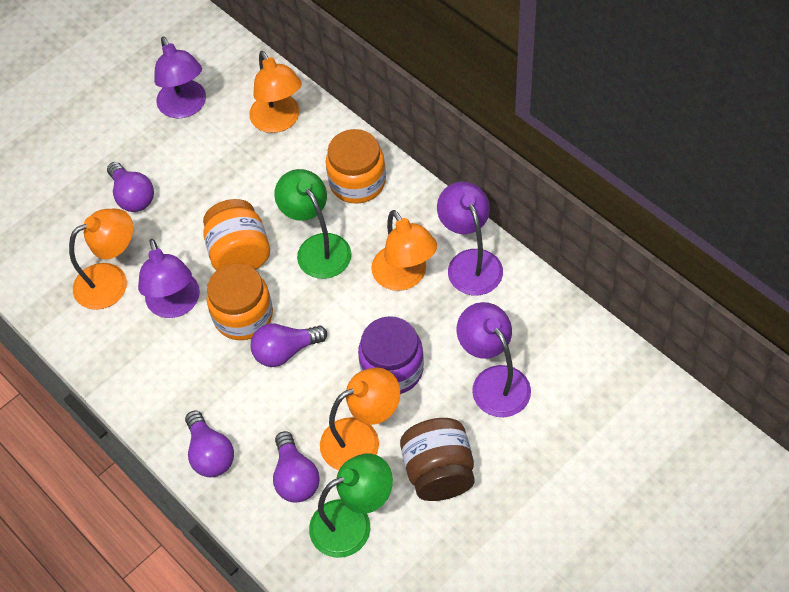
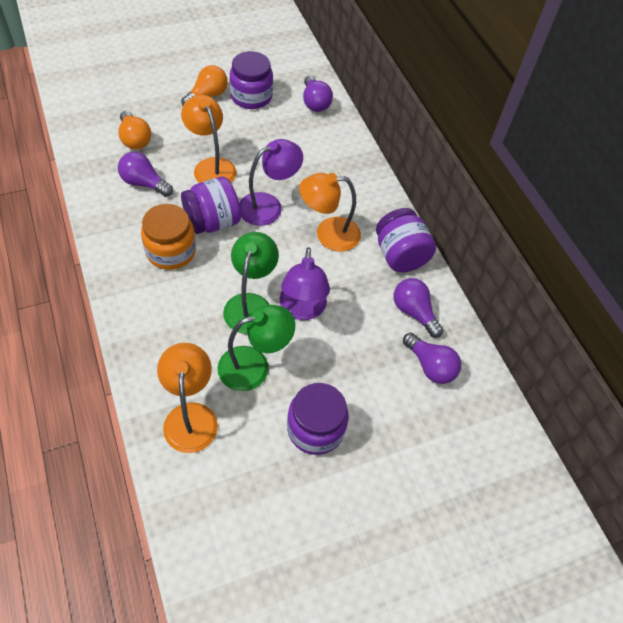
brown jar: [400,418,475,501] = 1 -> none = 0
orange jar: [203,199,270,271] [207,263,273,340] [326,129,386,204] = 3 -> [141,204,196,270] = 1
orange lamp: [69,209,133,310] [249,51,302,133] [320,367,400,470] [371,210,437,291] = 4 -> [157,343,218,453] [181,95,236,183] [299,173,361,252] = 3
orange light bulb: none = 0 -> [118,111,151,150] [181,65,228,106] = 2
purple jar: [358,316,424,394] = 1 -> [181,176,241,234] [230,51,273,109] [287,383,349,455] [376,208,436,272] = 4
purple lamp: [138,239,200,318] [154,36,206,119] [437,182,503,295] [457,302,531,417] = 4 -> [239,139,303,226] [280,247,330,320] = 2

